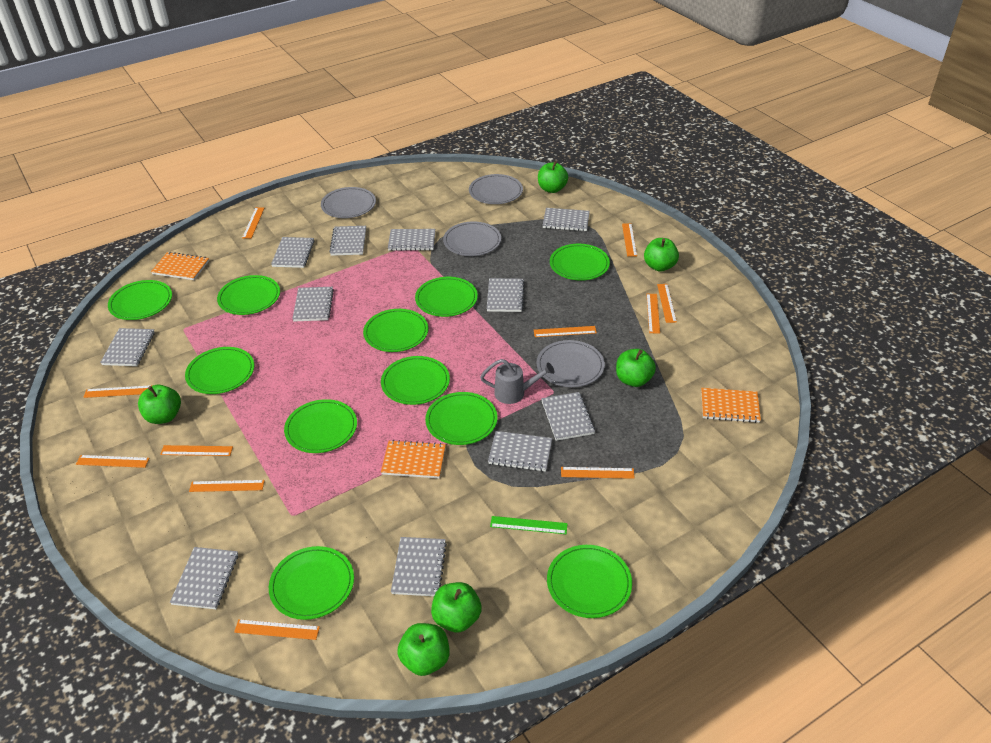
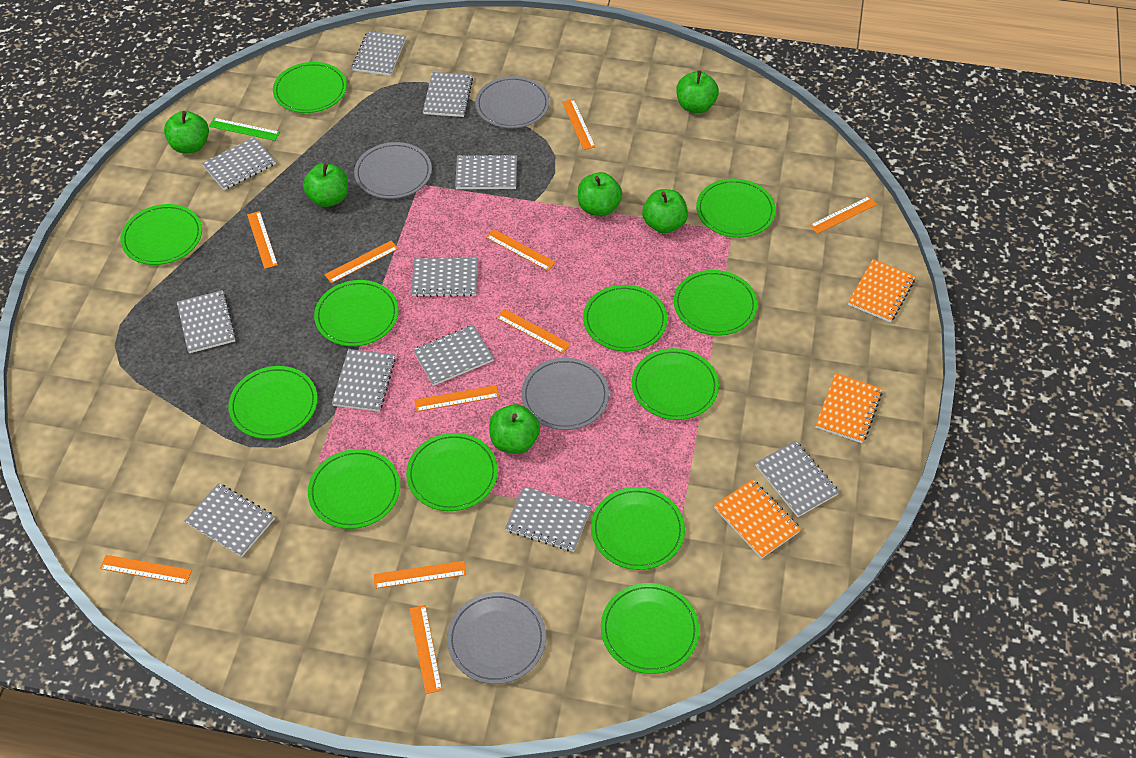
green plate: [108,280,172,320] [185,347,254,394] [217,275,280,315] [269,546,354,620] [284,399,357,453] [363,309,428,352] [381,356,450,405] [415,277,478,317] [425,392,497,445] [547,545,632,618] [550,244,610,281] = 11 -> [121,204,202,265] [229,366,318,439] [273,62,347,113] [308,449,400,529] [314,280,399,346] [406,433,498,511] [583,285,667,351] [591,487,685,570] [601,583,700,674] [632,348,719,420] [674,270,758,336] [696,179,776,238] = 12
grey watering can: [480,359,554,404] = 1 -> none = 0
orange ruler: [76,455,149,468] [83,385,153,398] [160,445,233,456] [189,480,265,492] [234,619,320,640] [242,207,264,239] [534,326,597,337] [561,467,635,479] [622,223,637,257] [647,294,660,334] [657,284,677,323] = 11 -> [100,555,192,584] [247,211,278,269] [325,240,398,283] [374,561,466,589] [409,605,442,694] [414,385,499,412] [486,229,556,271] [497,309,570,353] [562,99,595,150] [809,196,877,234] = 10

